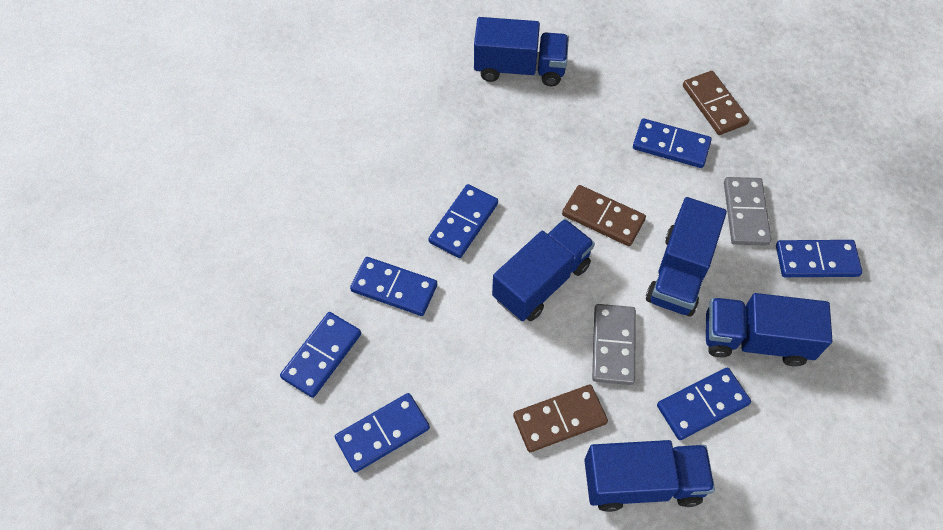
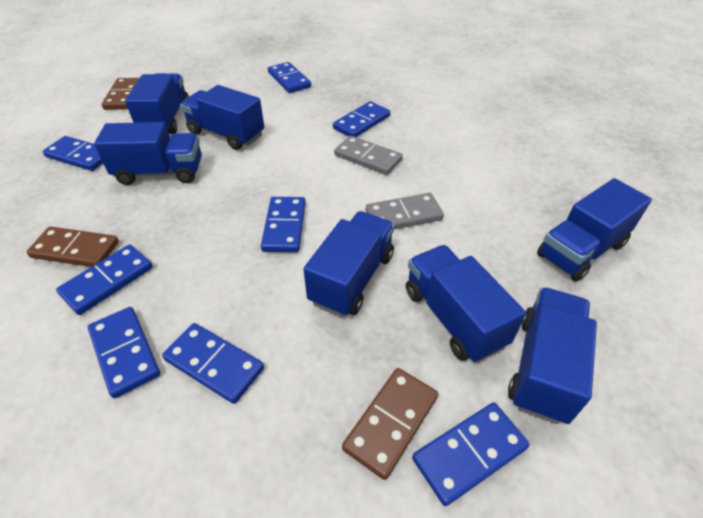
blue domino: [280,312,361,398] [335,393,430,473] [350,257,437,316] [428,184,498,258] [633,118,712,168] [657,367,751,440] [776,240,862,277] = 7 -> [43,136,103,171] [56,244,153,315] [88,307,160,398] [162,323,264,404] [261,197,306,252] [268,62,311,93] [333,101,390,137] [412,402,530,506] = 8
blue truck: [474,17,569,86] [492,219,595,321] [584,440,715,512] [646,197,727,317] [706,293,833,366] = 5 -> [94,122,202,185] [125,73,189,134] [180,85,264,150] [304,211,395,317] [406,245,526,363] [508,287,597,424] [537,178,652,281] = 7

